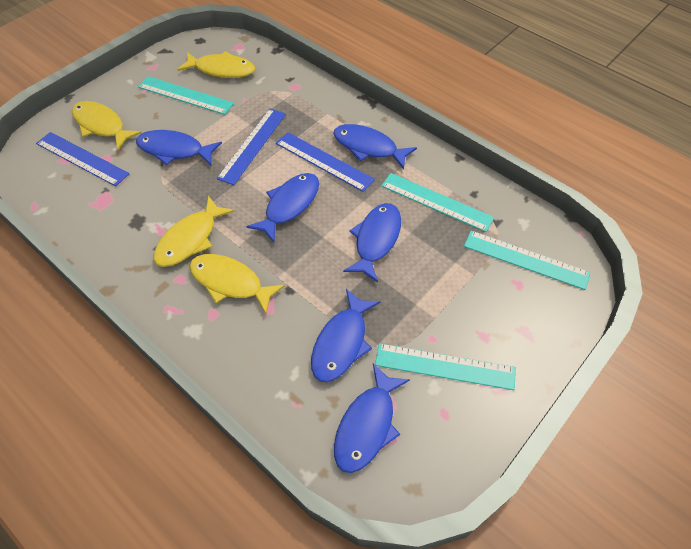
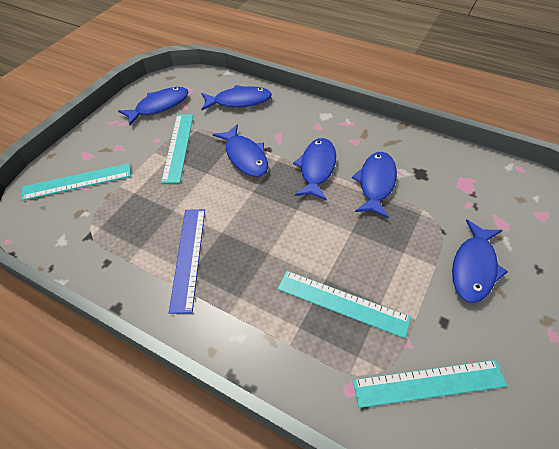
blue ruler: [36,132,129,187] [217,108,286,185] [276,132,375,192] = 3 -> [169,209,205,314] = 1
yellow fish: [72,101,142,150] [153,196,235,267] [177,51,255,78] [189,254,285,314] = 4 -> none = 0

